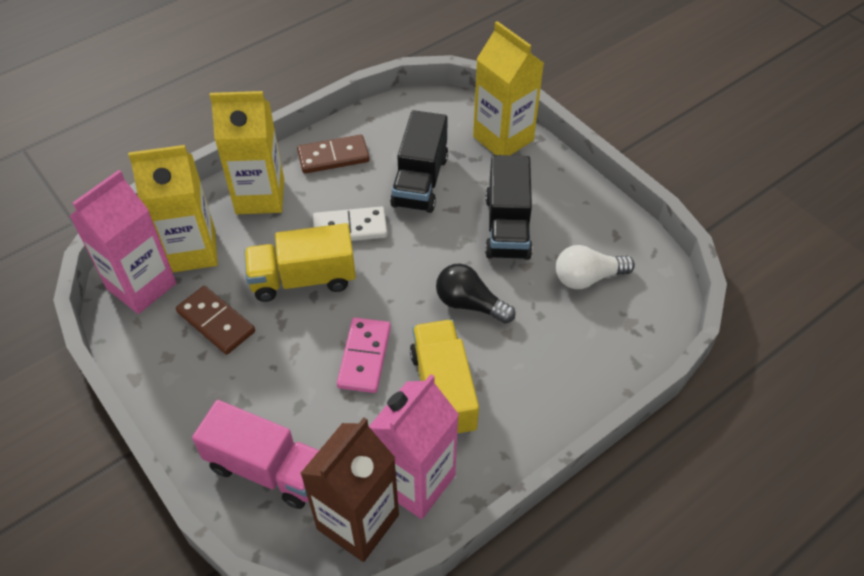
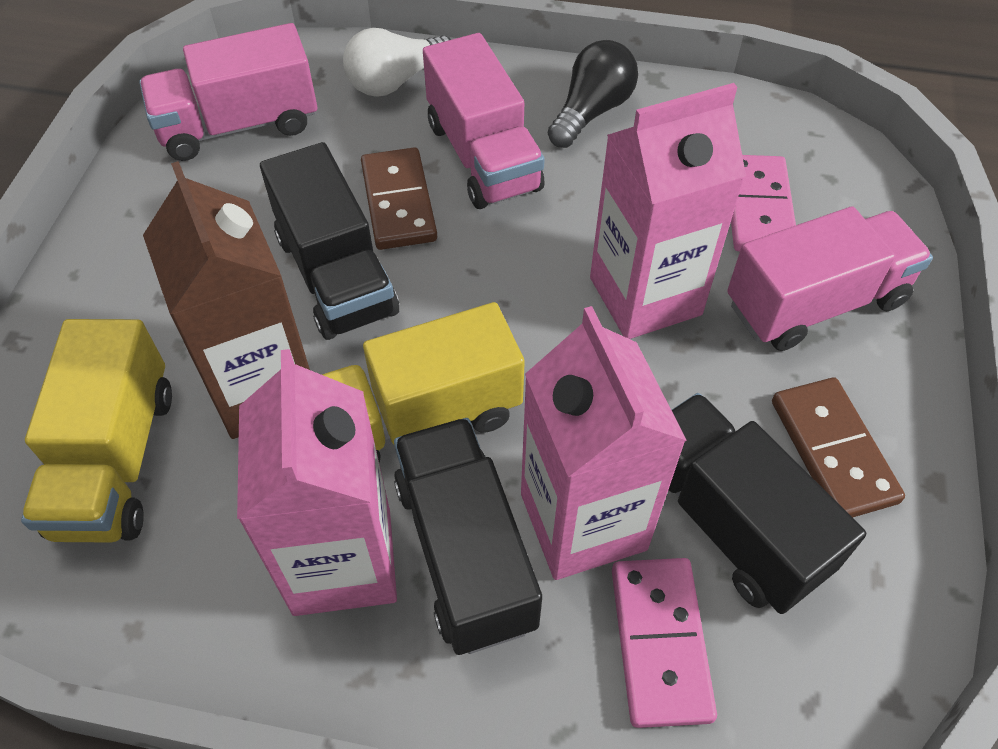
black truck: [390,110,448,213] [485,155,533,260] = 2 -> [260,142,399,340] [394,418,542,655] [668,393,866,614] = 3
pink carton: [70,170,177,314] [369,374,459,519] = 2 -> [237,349,397,616] [521,306,687,580] [590,83,746,339] = 3
pink domino: [337,318,391,393] = 1 -> [612,558,717,728] [731,155,796,251] = 2
pink truck: [192,400,319,509] = 1 -> [139,23,317,161] [423,33,545,209] [727,207,933,351] = 3
white domino: [313,206,387,241] = 1 -> none = 0
yellow carton: [128,145,218,273] [210,91,284,214] [473,21,544,155] = 3 -> none = 0

